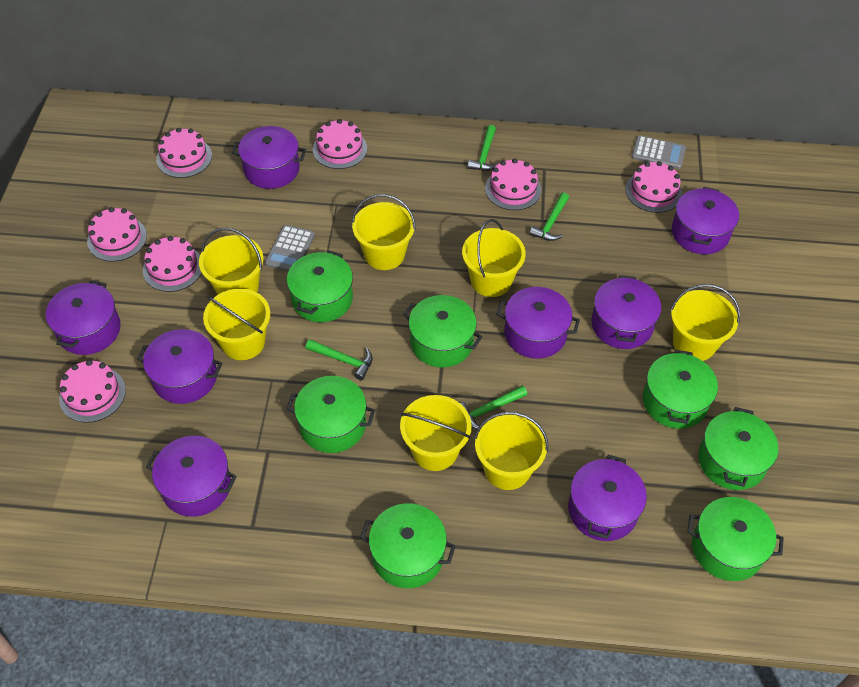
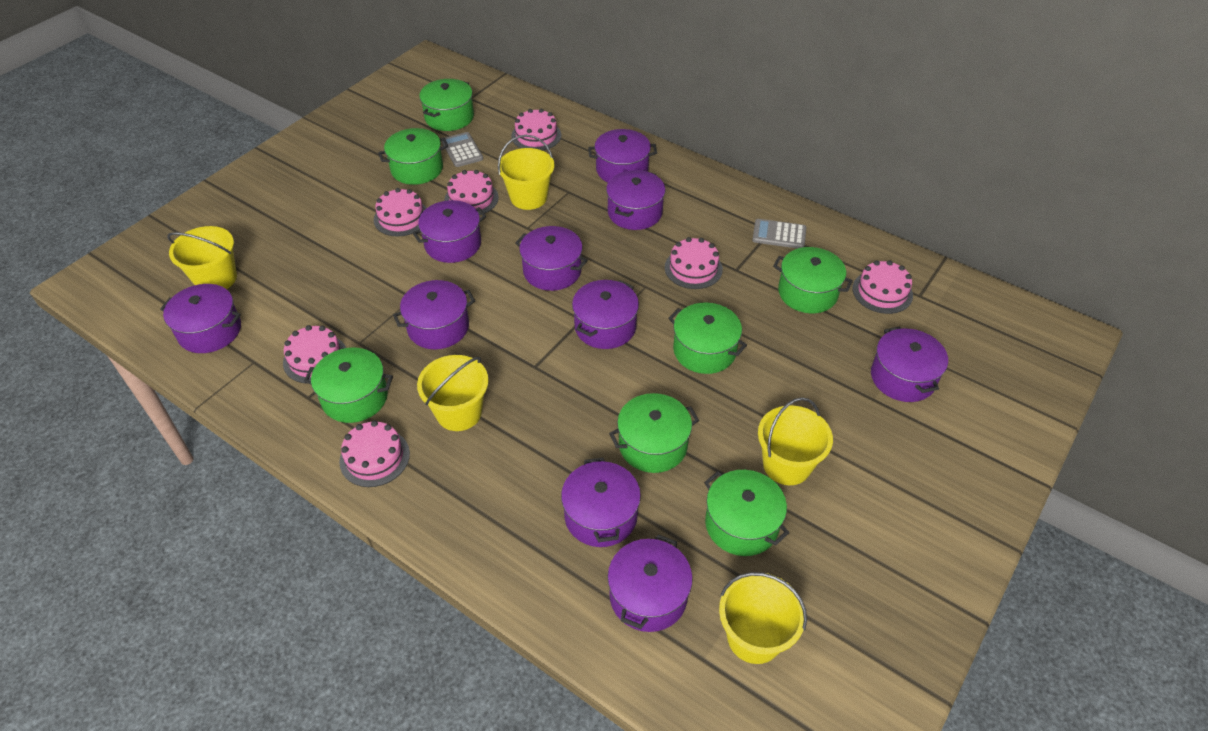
green hammer: [306,339,373,380] [460,385,527,429] [467,125,498,171] [529,193,569,241] = 4 -> none = 0
purple pot: [46,280,121,355] [137,329,223,404] [146,436,237,517] [232,126,306,189] [496,287,580,359] [568,455,647,541] [591,275,662,349] [672,187,739,254] = 8 -> [160,284,241,353] [393,280,475,349] [413,200,486,263] [515,226,588,291] [561,458,641,547] [572,280,639,349] [588,129,657,182] [606,170,666,230] [608,534,693,632] [871,326,948,402] = 10
yellow bucket: [199,228,264,294] [203,289,270,360] [352,194,416,270] [400,395,472,471] [462,219,526,297] [474,412,548,490] [670,284,740,361] = 7 -> [167,226,237,289] [417,355,489,431] [498,135,555,210] [719,572,807,664] [758,397,833,485] = 5

